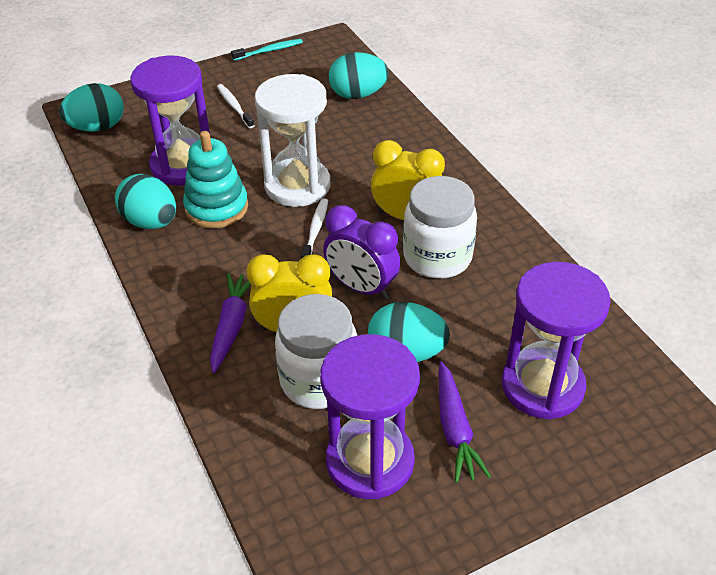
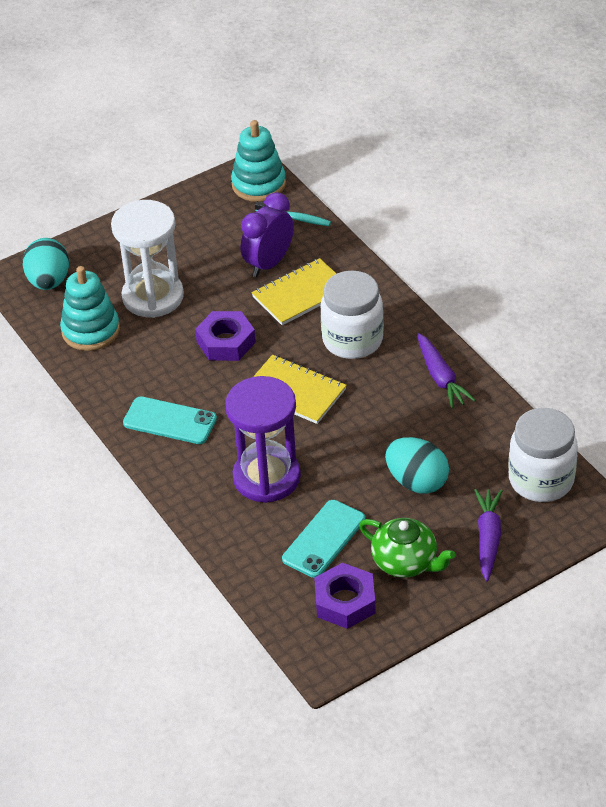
green teapot: none = 0 -> [359,518,456,578] = 1
purple hourglass: [130,56,211,185] [321,334,420,499] [502,262,611,419] = 3 -> [225,376,301,503] = 1
purple nut: none = 0 -> [195,311,256,361] [314,563,376,629] = 2
turquoise egg: [59,83,124,132] [115,174,176,229] [329,52,389,99] [368,302,450,362] = 4 -> [23,238,69,290] [385,437,449,494] = 2
turquoise phone: none = 0 -> [123,396,217,444] [282,500,365,578] = 2
turquoise stacking toy: [183,131,248,229] = 1 -> [60,266,120,351] [231,120,286,202] = 2
white toothbrush: [217,84,255,128] [301,198,328,259] = 2 -> none = 0
yellow clock: [246,254,332,332] [371,140,445,220] = 2 -> none = 0
yellow notebook: none = 0 -> [252,258,336,325] [253,355,347,424] = 2

